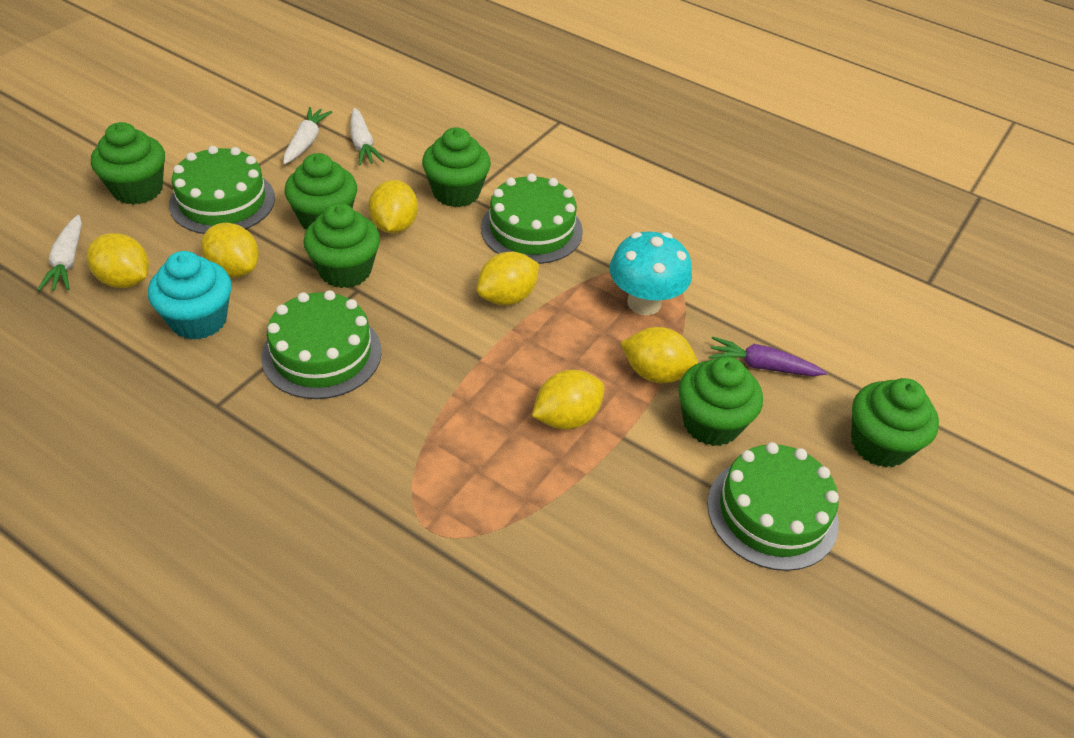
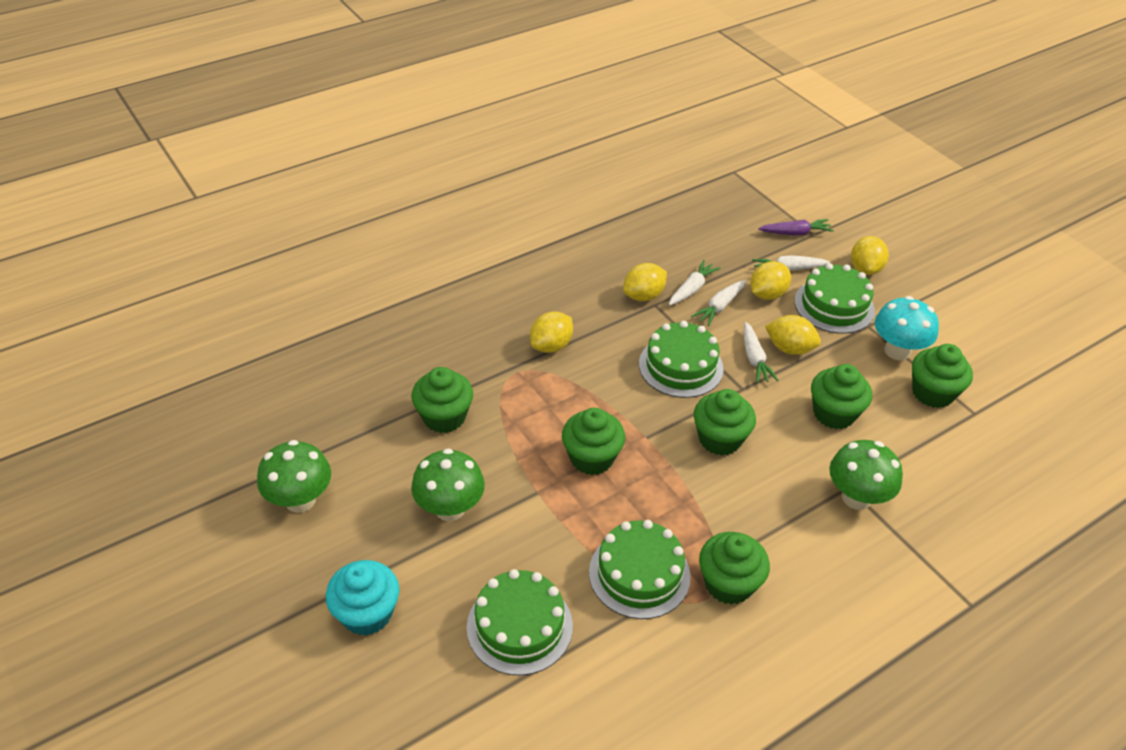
green mushroom: none = 0 -> [257,440,331,513] [411,448,485,521] [829,440,903,510] = 3
white carrot: [37,215,82,291] [283,107,332,164] [350,108,384,165] = 3 -> [669,260,721,305] [691,280,746,326] [744,322,779,383] [752,255,830,271] = 4
yellow lemon: [87,233,149,288] [201,223,259,278] [368,180,418,234] [476,252,539,305] [532,370,605,430] [620,327,698,383] = 6 -> [530,311,573,353] [623,263,667,301] [750,261,791,300] [765,315,821,355] [851,236,889,275] = 5

